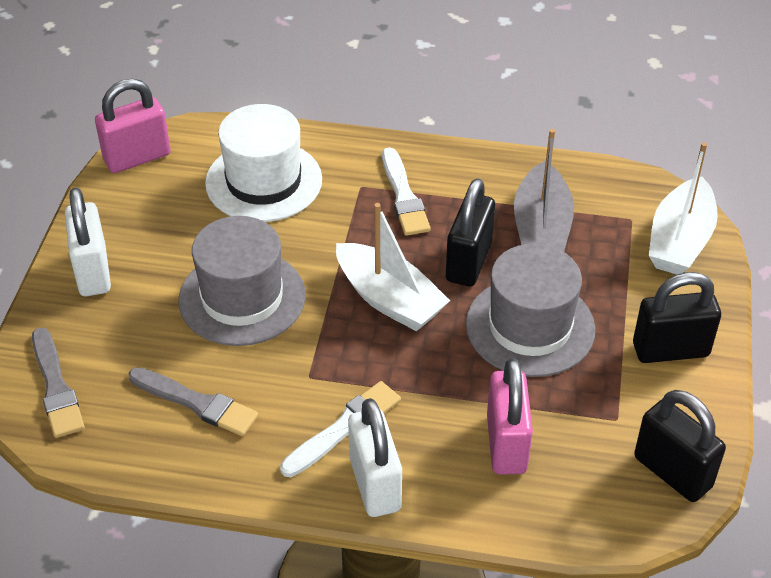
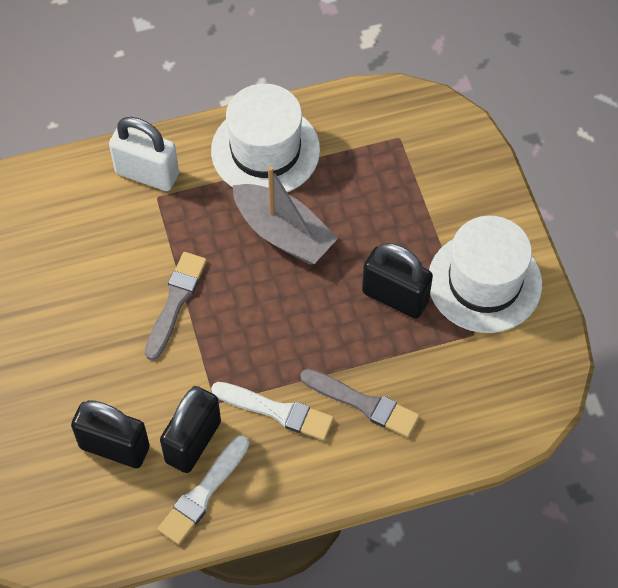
grey hat: [179,216,306,346] [466,244,595,377] = 2 -> none = 0
pink padlock: [95,79,171,173] [487,358,533,475] = 2 -> none = 0
white boat: [336,203,450,331] [649,142,718,274] = 2 -> none = 0
white hat: [205,104,322,222] = 1 -> [211,83,320,192] [429,216,542,333] = 2
white padlock: [65,187,111,296] [348,398,402,517] = 2 -> [109,117,179,191] = 1

